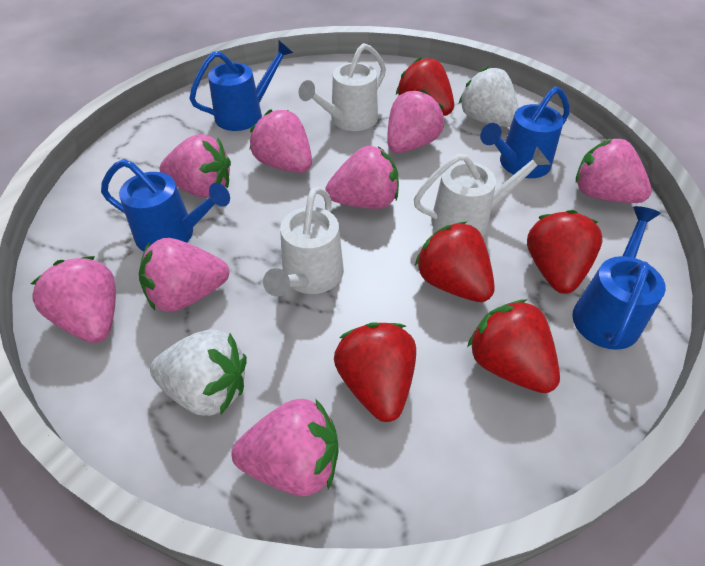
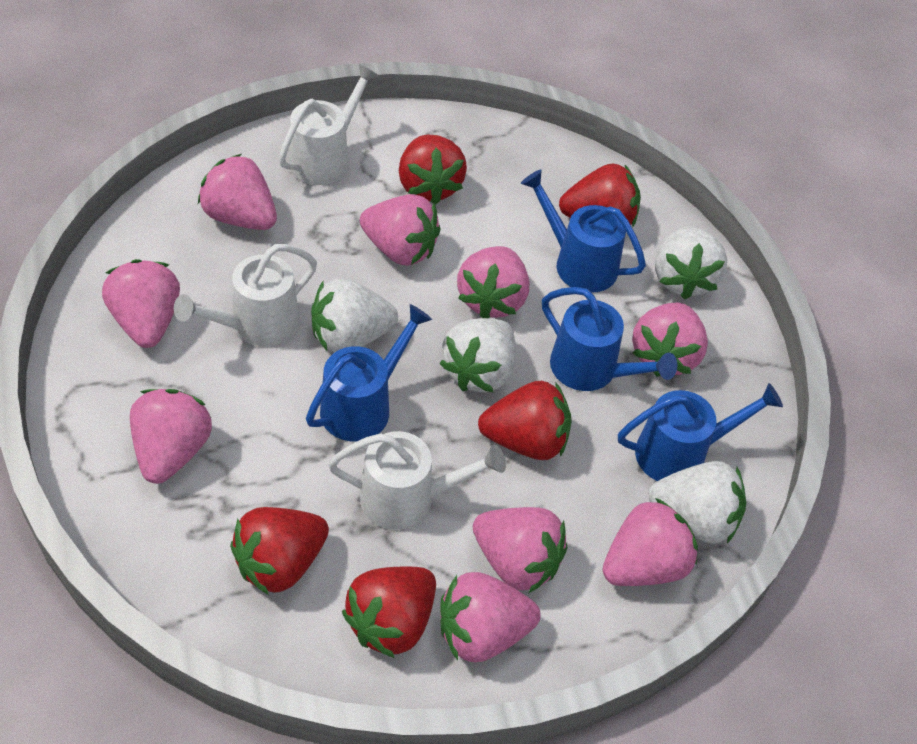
pink strawberry: [31,256,116,343] [139,238,229,312] [160,134,231,198] [231,399,339,496] [250,109,312,173] [325,146,399,209] [387,89,444,153] [576,138,652,203] = 8 -> [102,259,180,348] [130,389,212,484] [198,154,277,230] [360,194,441,266] [440,572,541,662] [457,246,529,318] [473,507,567,593] [602,498,698,586] [632,303,708,377] = 9
white strawberry: [150,329,247,416] [459,67,519,127] = 2 -> [311,278,398,353] [439,318,516,392] [649,461,746,544] [655,226,727,300] = 4

